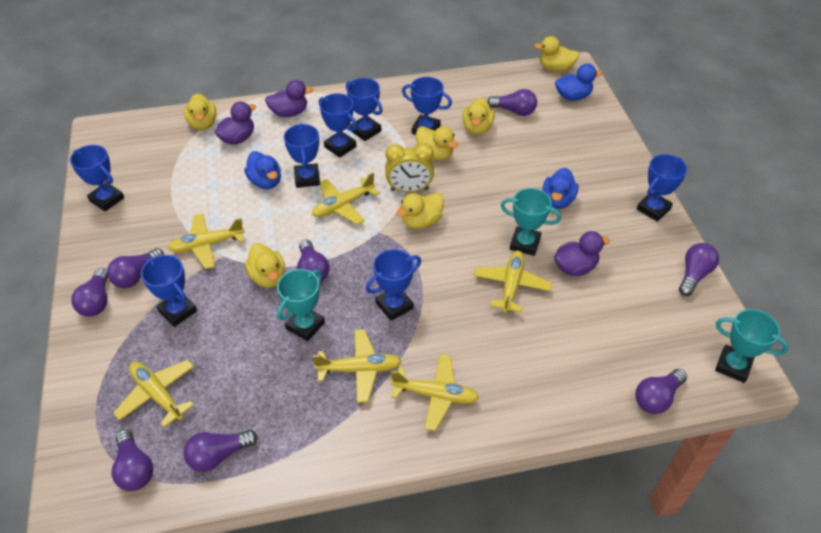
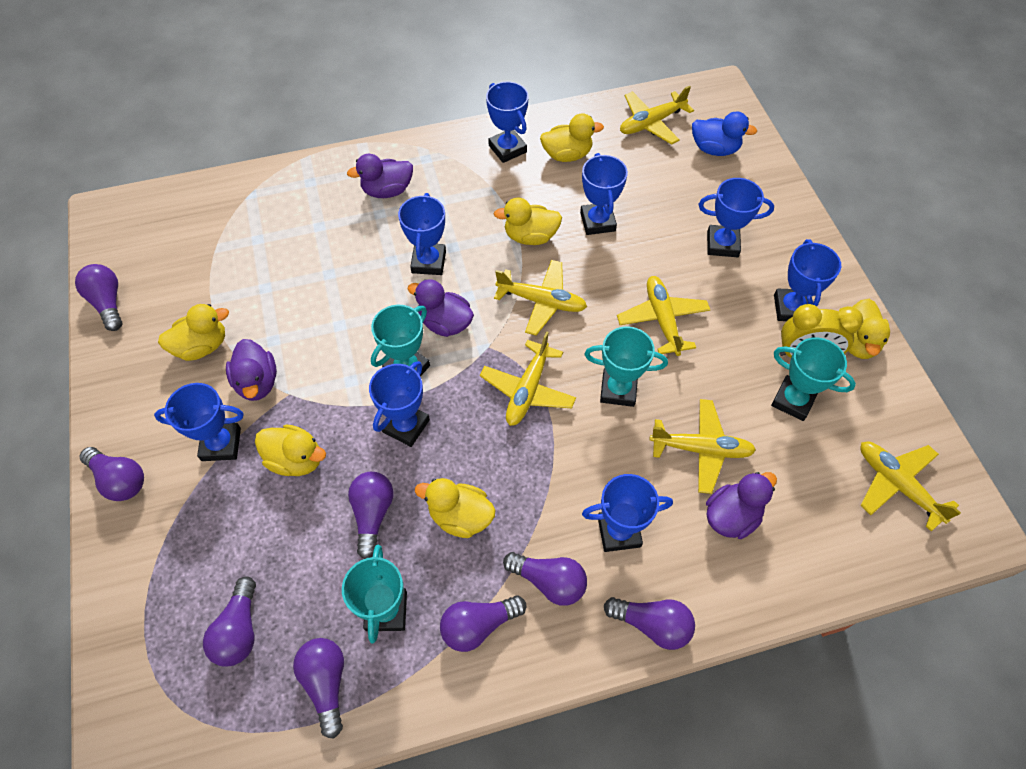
blue duck: [244,151,281,189] [543,168,578,209] [555,64,602,101] = 3 -> [692,111,757,156] = 1
purple duck: [215,102,256,145] [265,80,313,117] [554,231,610,276] = 3 -> [226,339,277,401] [347,154,413,198] [408,279,474,337] [706,472,777,539] = 4
turquoise trophy: [277,269,325,341] [501,188,561,256] [715,309,789,383] = 3 -> [342,545,407,643] [371,305,430,376] [584,327,668,407] [771,337,856,421] = 4

